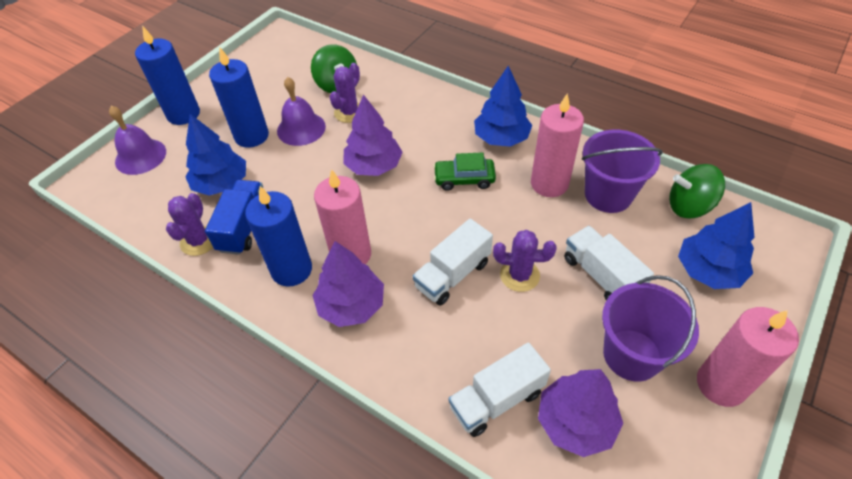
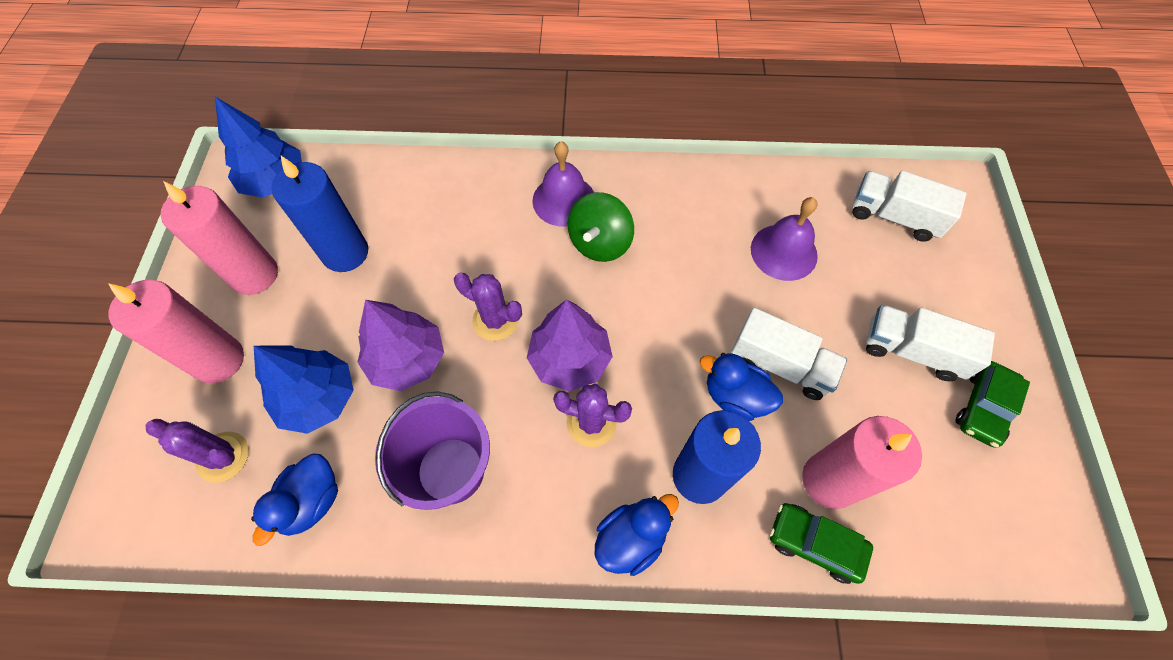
blue candle: [135,26,200,125] [209,48,269,148] [245,186,312,287] = 3 -> [271,156,368,272] [673,410,761,504] = 2
blue duck: none = 0 -> [251,454,338,546] [595,494,679,576] [700,353,783,421] = 3
blue tree: [185,114,246,196] [474,66,532,147] [678,202,755,289] = 3 -> [215,97,302,198] [254,345,354,434] = 2
blue truck: [205,180,263,255] = 1 -> none = 0
green car: [433,152,496,191] = 1 -> [770,503,873,584] [955,361,1030,448] = 2
green spinning top: [311,44,357,93] [669,164,725,218] = 2 -> [568,192,634,262] = 1
purple bucket: [582,130,663,213] [602,275,699,382] = 2 -> [375,391,490,510] = 1
purple tree: [312,241,384,327] [343,94,403,176] [538,369,623,457] = 3 -> [357,300,444,391] [527,299,613,391] = 2

